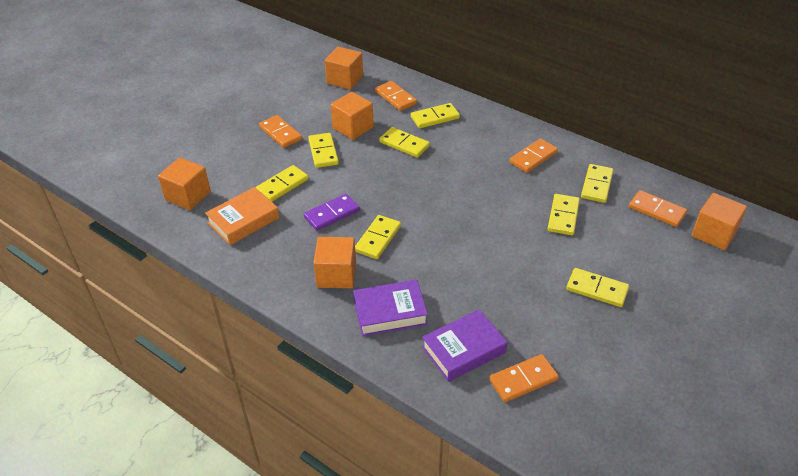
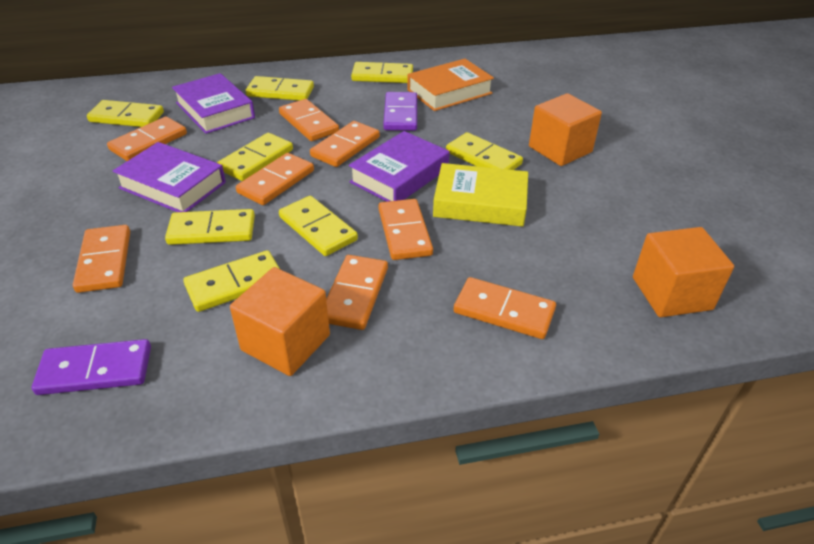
orange cube: [158,158,211,210] [313,237,356,288] [325,47,363,90] [330,92,374,140] [691,193,747,250] = 5 -> [230,267,330,376] [529,93,602,166] [633,227,734,317] = 3
orange domino: [259,115,302,148] [375,81,417,111] [489,354,559,402] [510,139,558,173] [629,190,687,227] = 5 -> [73,225,130,293] [107,117,187,161] [236,153,314,205] [279,99,339,141] [310,121,380,167] [326,255,388,330] [379,199,433,260] [454,277,556,339] = 8
purple book: [353,280,428,336] [422,310,507,382] = 2 -> [113,142,226,212] [172,73,255,134] [349,131,449,202] = 3
purple domino: [304,194,360,231] = 1 -> [32,339,151,395] [383,92,417,131] = 2
yellow book: none = 0 -> [433,163,528,227] = 1

